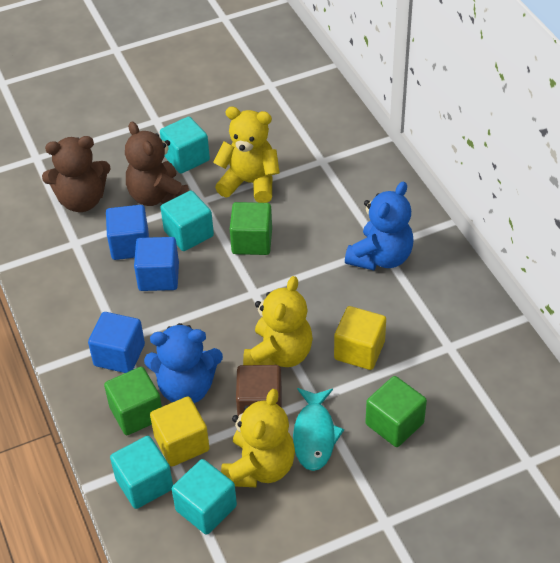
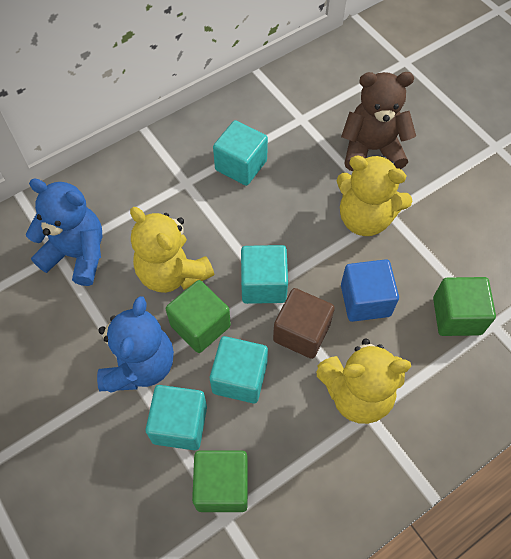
blue cube: [88,312,145,373] [106,205,149,260] [134,237,179,291] = 3 -> [341,259,399,322] = 1
brown teddy bear: [42,136,111,212] [125,122,189,206] = 2 -> [341,72,416,171] = 1
turquoise fish: [293,388,344,471] = 1 -> none = 0
yellow cube: [150,397,210,466] [334,306,386,370] = 2 -> none = 0

